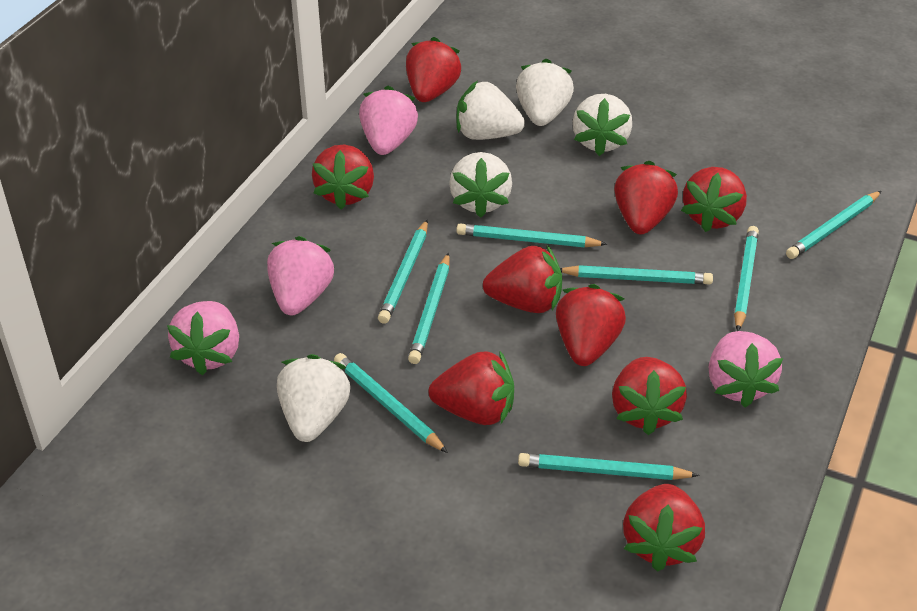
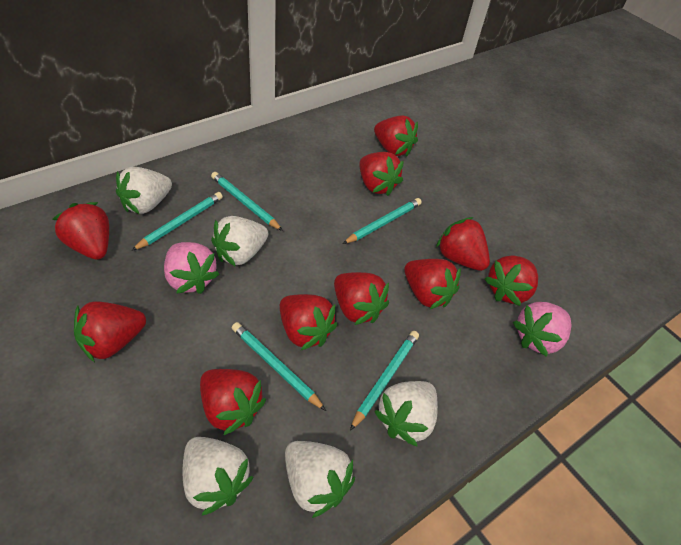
pink strawberry: [167,301,239,375] [267,236,335,315] [359,86,418,155] [709,331,783,408] = 4 -> [164,242,219,294] [513,302,571,357] = 2
red strawberry: [312,145,374,210] [406,37,461,102] [429,351,514,425] [483,245,562,313] [556,284,626,366] [612,357,687,435] [614,161,678,235] [623,484,705,572] [681,167,747,232] = 9 -> [52,202,109,260] [74,302,146,362] [200,369,266,435] [280,294,338,350] [334,272,389,325] [359,152,404,196] [374,115,418,157] [404,259,461,310] [436,217,490,271] [485,255,538,306] = 10
turquoise pencil: [334,353,448,453] [378,220,428,324] [408,253,450,364] [456,224,607,247] [518,453,699,480] [560,265,713,285] [734,226,759,331] [786,191,881,259] = 8 -> [131,192,223,251] [211,172,283,231] [232,322,326,411] [343,198,422,244] [350,331,419,431] = 5

